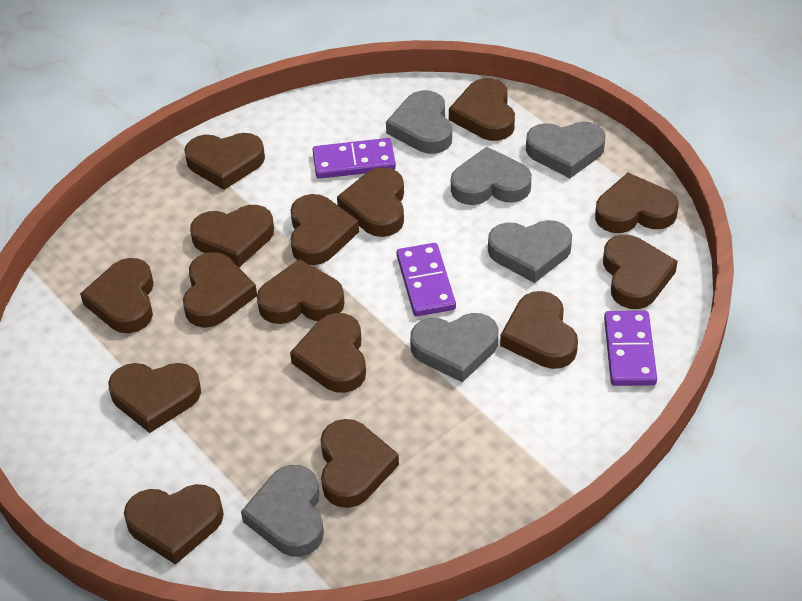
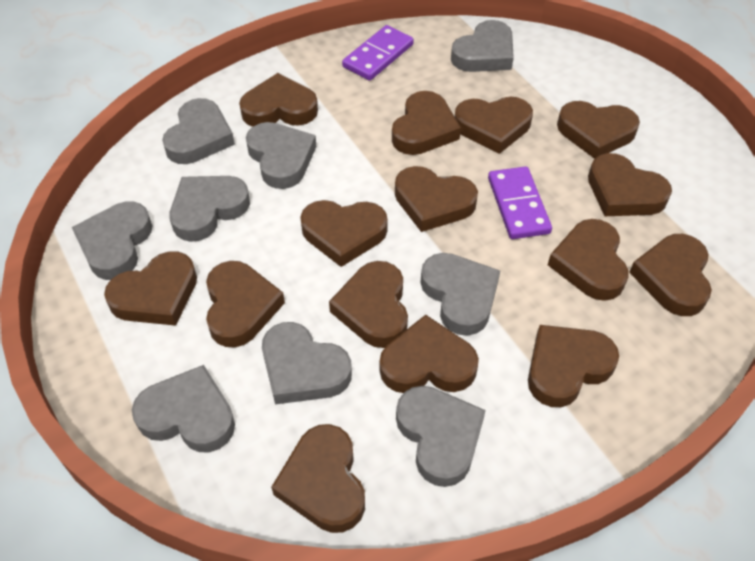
grey heart: [241,465,324,557] [386,90,452,154] [410,313,499,382] [451,147,532,205] [488,220,572,283] [526,121,606,178] = 6 -> [72,202,153,280] [132,365,235,453] [162,98,235,164] [169,176,250,242] [246,122,316,189] [262,322,352,404] [396,386,486,487] [420,253,500,336] [451,20,514,72] = 9
purple domino: [312,138,396,179] [397,243,456,316] [604,311,657,386] = 3 -> [342,25,414,81] [488,166,552,239] = 2

